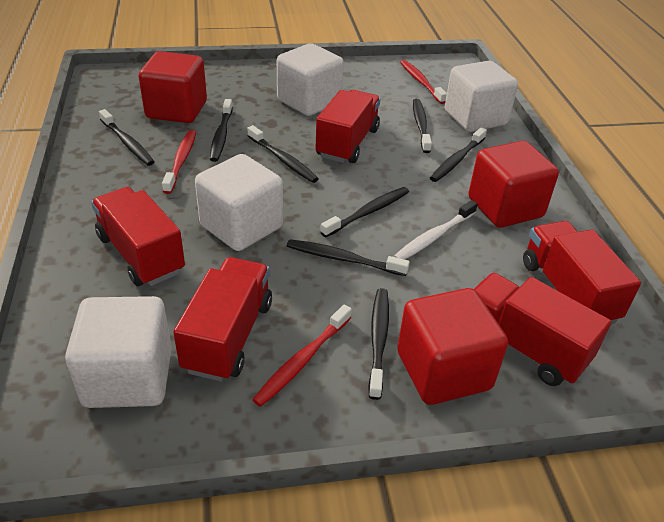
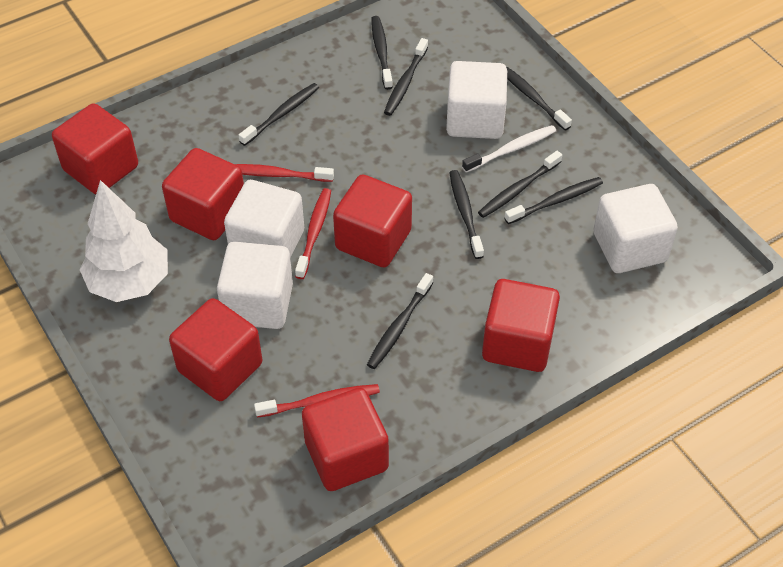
red cube: [139,51,207,123] [397,288,508,405] [468,141,559,228] = 3 -> [52,103,138,194] [162,148,244,240] [169,298,262,401] [302,388,389,491] [333,174,412,267] [482,279,560,372] = 6
red truck: [91,187,185,286] [173,257,272,382] [315,90,380,163] [474,273,611,386] [523,221,641,324] = 5 -> none = 0
white tree: none = 0 -> [80,180,168,302] = 1

